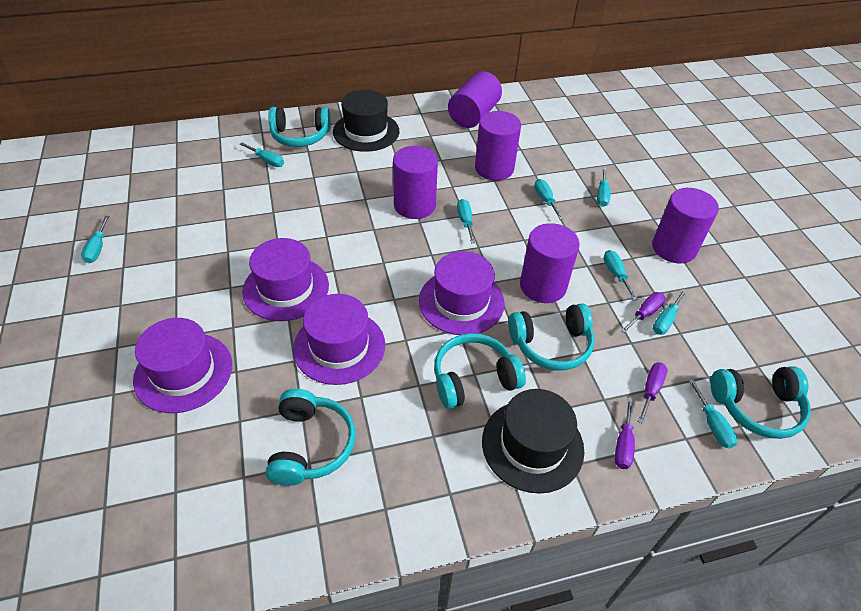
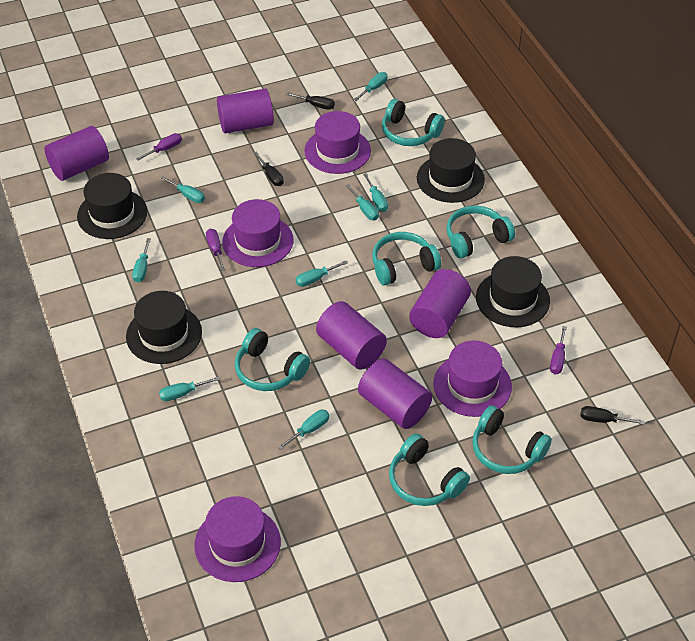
black hat: [333,90,399,152] [482,389,584,494] = 2 -> [77,173,147,239] [126,291,202,364] [417,138,485,203] [476,256,550,327] = 4
black screwdriver: none = 0 -> [254,152,284,186] [286,92,335,110] [580,406,645,425] = 3
turquoise headphones: [266,389,356,486] [268,107,331,147] [434,333,526,409] [508,303,594,371] [711,366,811,439] = 5 -> [235,328,310,391] [372,232,441,286] [382,99,445,146] [389,433,470,506] [446,206,515,259] [472,405,552,474] = 6

